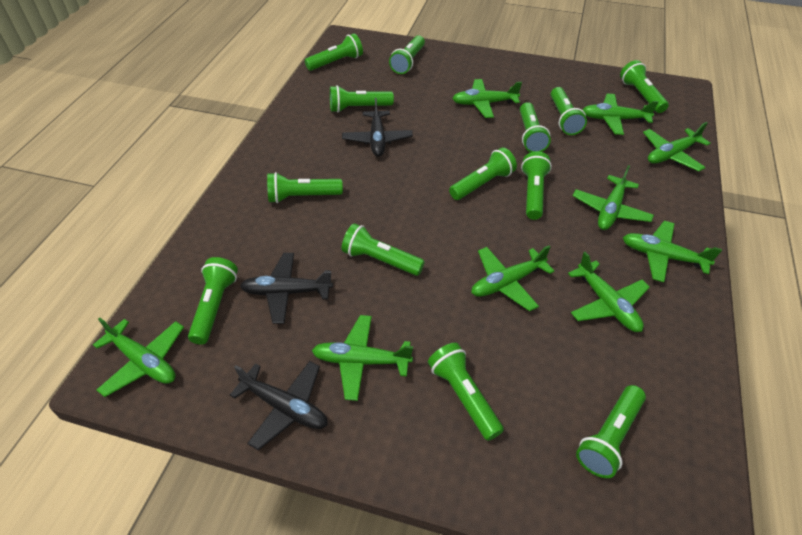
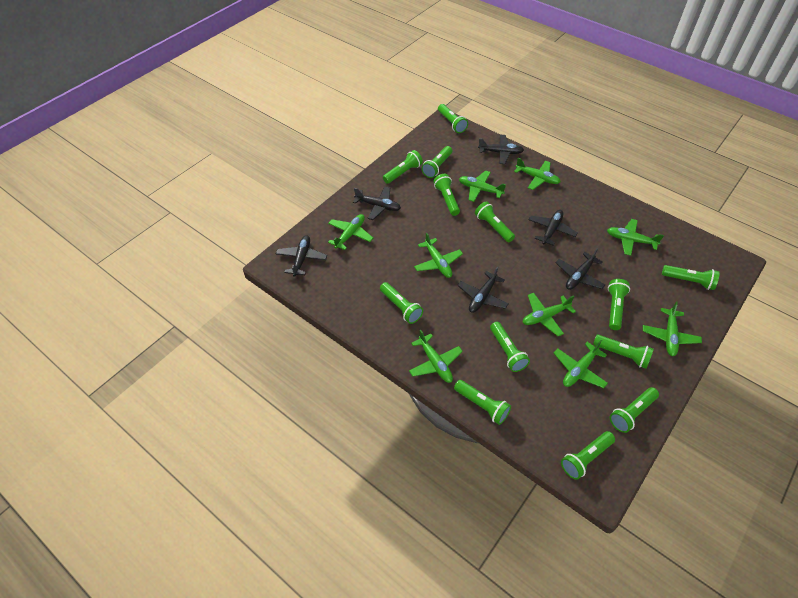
black plane: [230,361,328,450] [240,253,333,324] [342,98,413,157] = 3 -> [276,235,327,277] [353,187,401,220] [457,267,509,313] [478,135,524,164] [529,210,578,246] [556,248,605,290] = 6

